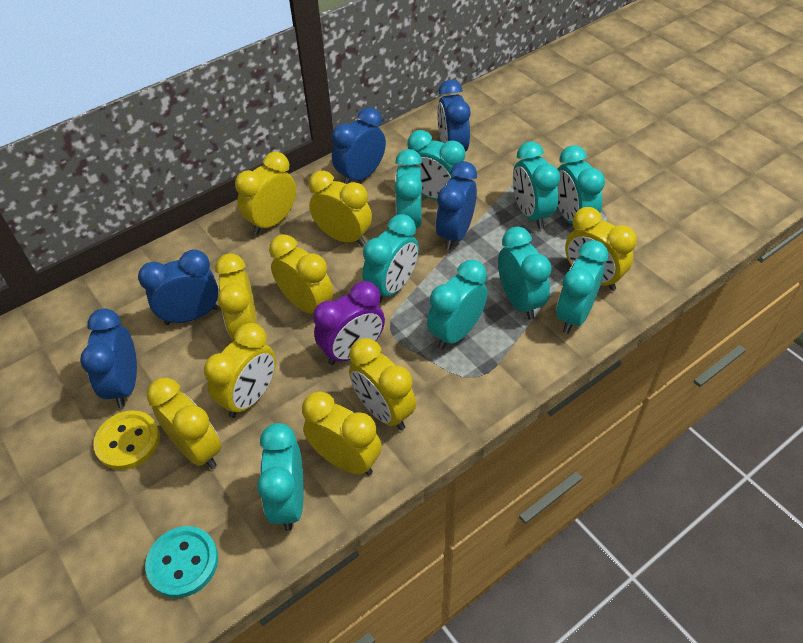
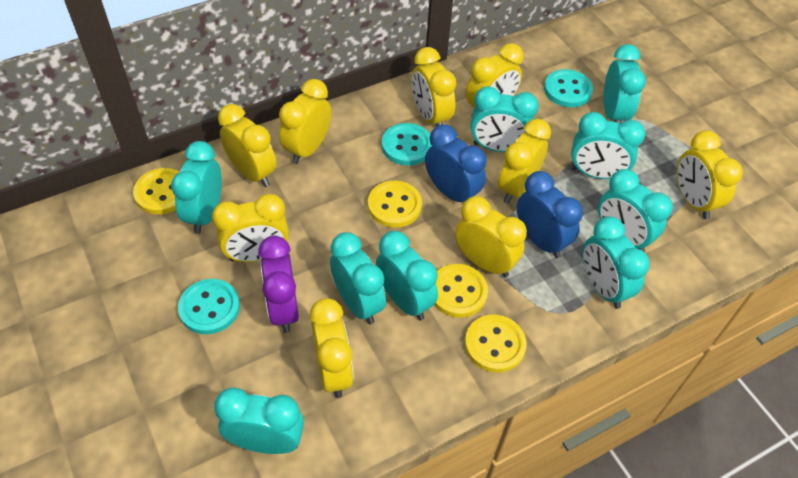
blue clock: [80,309,137,408] [138,249,218,325] [332,107,386,184] [436,161,477,250] [437,80,470,152] = 5 -> [425,124,487,202] [517,171,583,258] = 2
turquoise button: [145,526,218,598] = 1 -> [178,279,240,334] [382,123,432,165] [544,69,593,107] = 3
yellow button: [93,410,160,470] = 1 -> [133,168,179,215] [368,181,422,228] [434,264,488,318] [465,315,527,373] = 4

